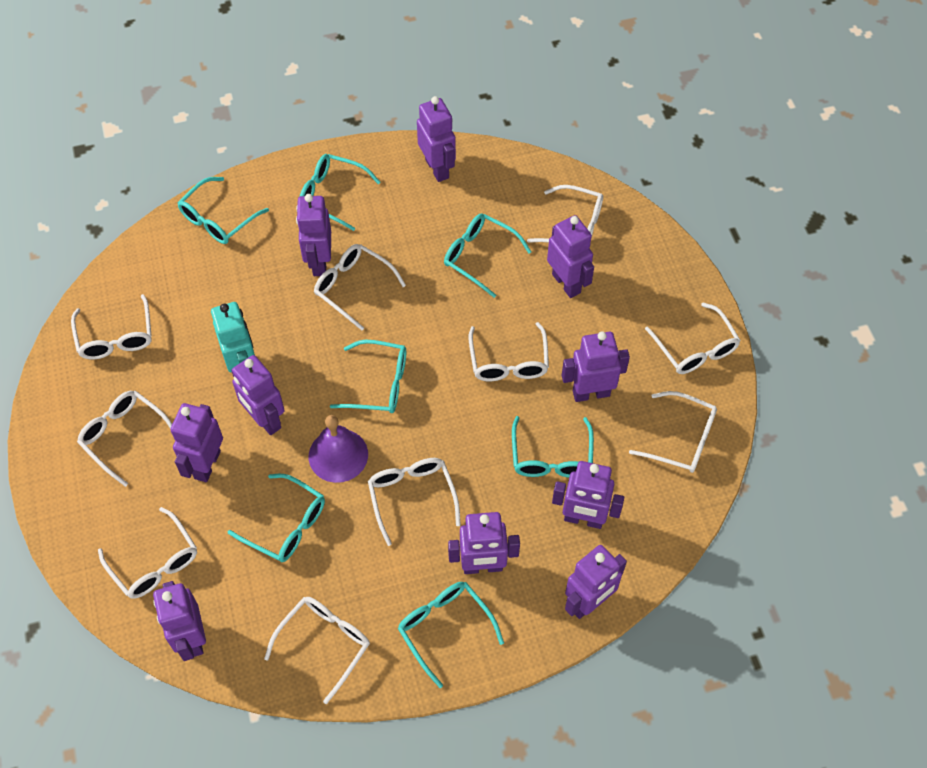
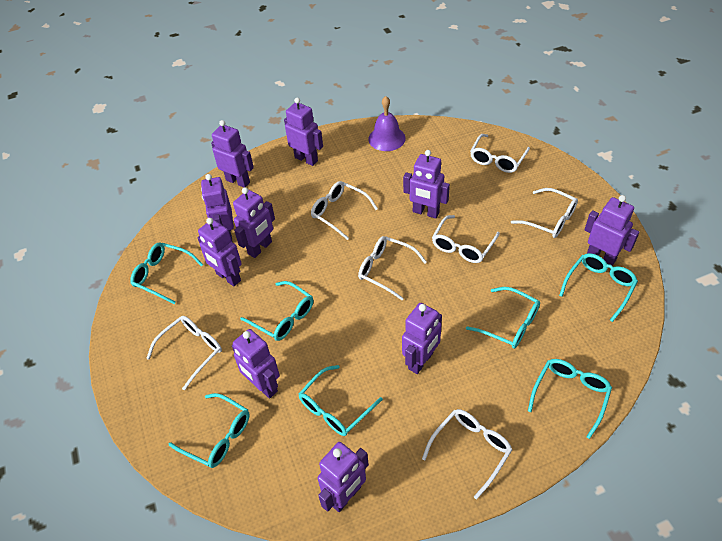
turquoise robot: [211,302,255,372] = 1 -> none = 0
white glasses: [71,294,152,359] [77,391,172,487] [98,507,197,599] [264,597,370,704] [314,244,406,330] [368,458,461,546] [469,322,549,381] [527,185,603,243] [629,391,717,473] [645,303,741,374] = 10 -> [146,316,222,390] [311,181,378,240] [358,236,427,300] [422,409,512,499] [432,215,500,263] [470,134,530,173] [511,188,578,238] = 7

